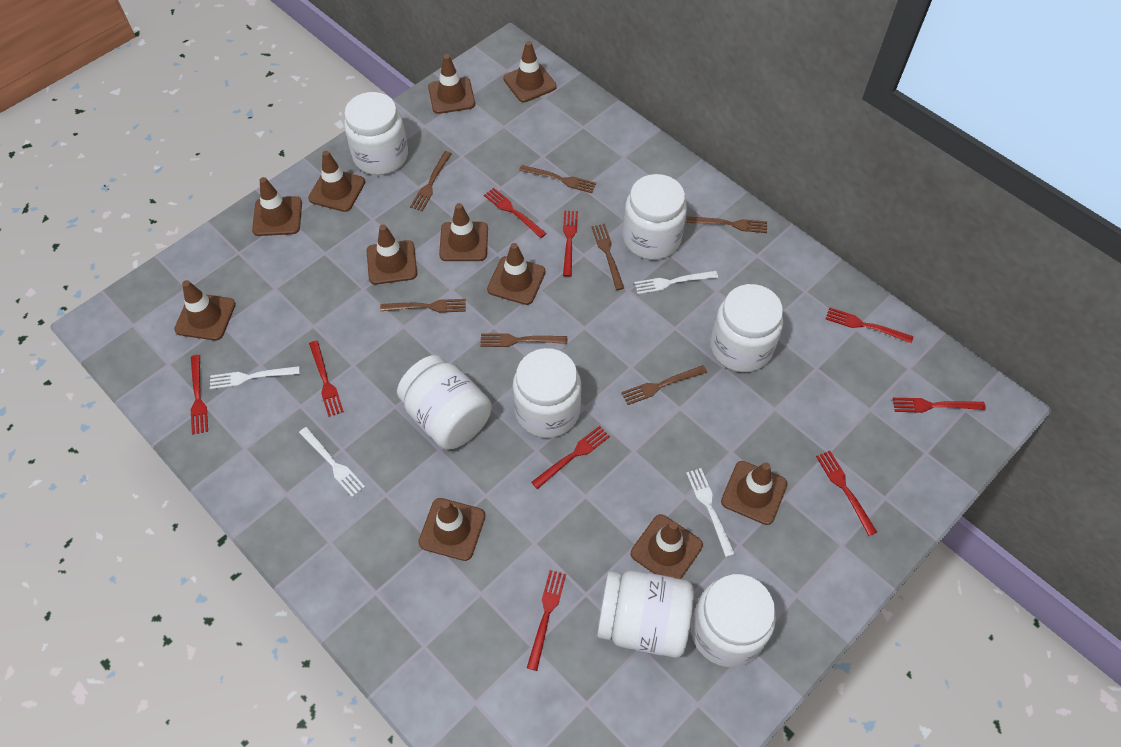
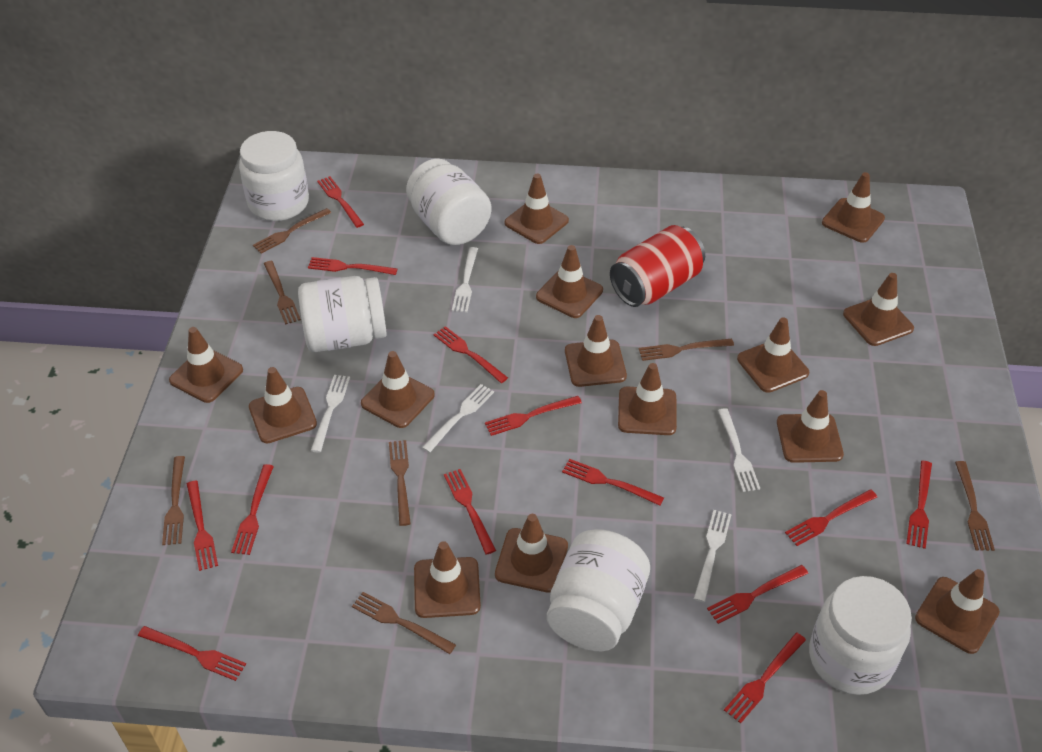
brown traffic cone: [174,280,236,341] [252,177,302,236] [308,151,365,212] [367,224,417,285] [418,498,486,561] [428,54,475,114] [439,203,488,261] [487,243,546,305] [503,41,557,102] [631,514,703,579] [721,461,788,525] = 11 -> [169,327,243,403] [249,367,317,443] [361,351,435,428] [414,541,481,618] [495,514,568,593] [504,174,569,244] [536,245,603,318] [565,315,627,387] [618,363,677,435] [737,317,809,393] [777,390,844,463] [822,172,885,243] [843,273,914,346] [915,569,1000,654] = 14
red can: none = 0 -> [610,225,705,307] = 1
red fork: [191,355,208,435] [309,340,344,417] [484,188,547,238] [527,570,566,671] [531,426,610,489] [563,211,578,277] [816,451,877,536] [826,307,913,343] [893,398,986,413] = 9 -> [138,626,246,681] [187,481,218,571] [231,464,274,555] [308,257,397,275] [317,176,364,228] [433,326,508,383] [444,469,496,555] [485,396,582,436] [562,459,664,506] [707,565,808,624] [724,633,806,724] [785,489,877,546] [906,461,932,549] = 13
white fork: [210,366,300,389] [299,427,365,497] [634,271,718,294] [686,468,735,557] = 4 -> [311,375,350,453] [422,384,494,453] [452,247,478,312] [694,510,732,602] [718,408,760,492] = 5
white jar: [344,92,408,175] [397,355,492,450] [513,348,582,438] [597,570,694,658] [623,174,687,260] [691,574,776,667] [711,284,783,372] = 7 -> [239,131,309,221] [298,276,387,352] [406,158,492,245] [547,529,650,651] [809,576,912,695] = 5

